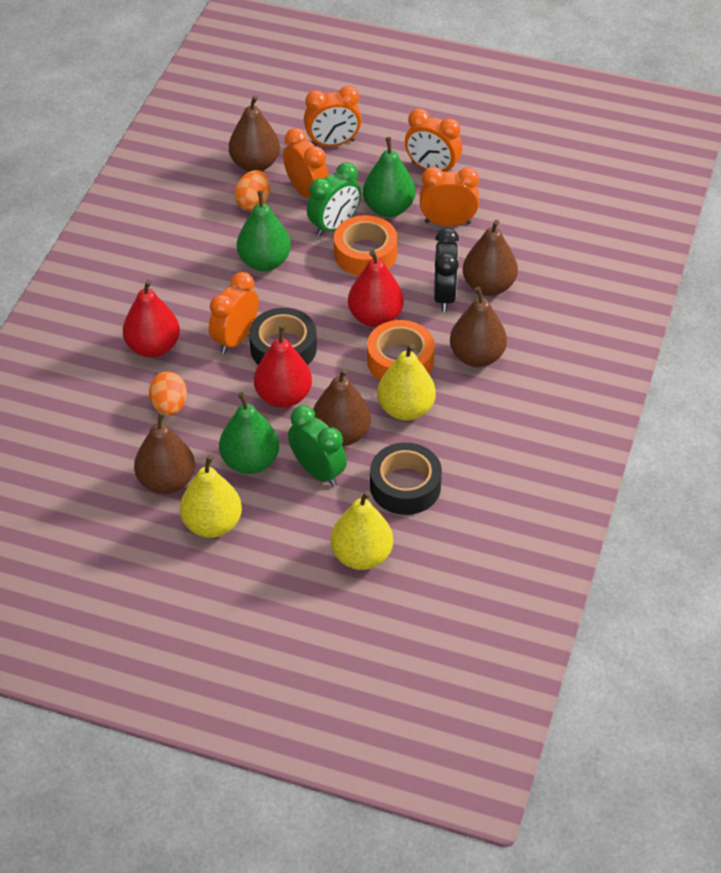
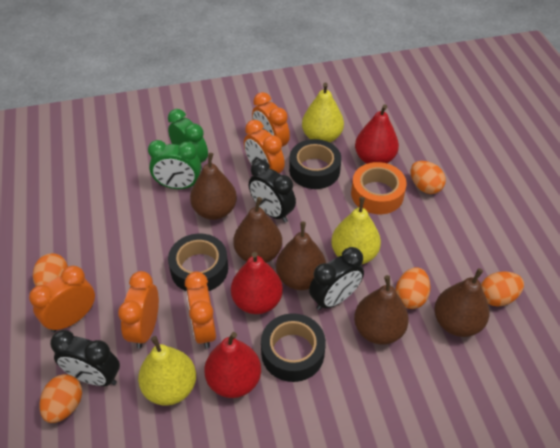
black clock: [434,228,459,312] = 1 -> [50,330,120,386] [249,160,296,223] [309,247,364,310] = 3
black tape: [249,308,317,365] [370,443,442,515] = 2 -> [168,233,228,291] [261,313,326,382] [289,139,341,189] = 3
green pear: [219,392,279,474] [237,190,291,271] [363,137,415,217] = 3 -> none = 0
orange egg: [149,371,187,416] [234,170,270,211] = 2 -> [33,253,68,287] [39,374,82,423] [396,267,430,309] [411,161,446,194] [481,272,524,306] = 5
orange tape: [334,215,398,276] [367,320,435,380] = 2 -> [351,162,407,214] = 1

